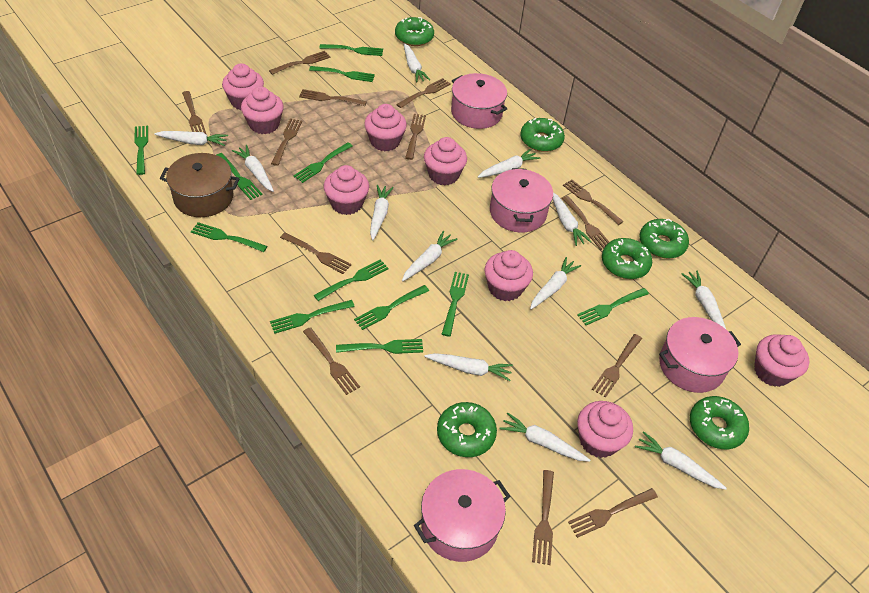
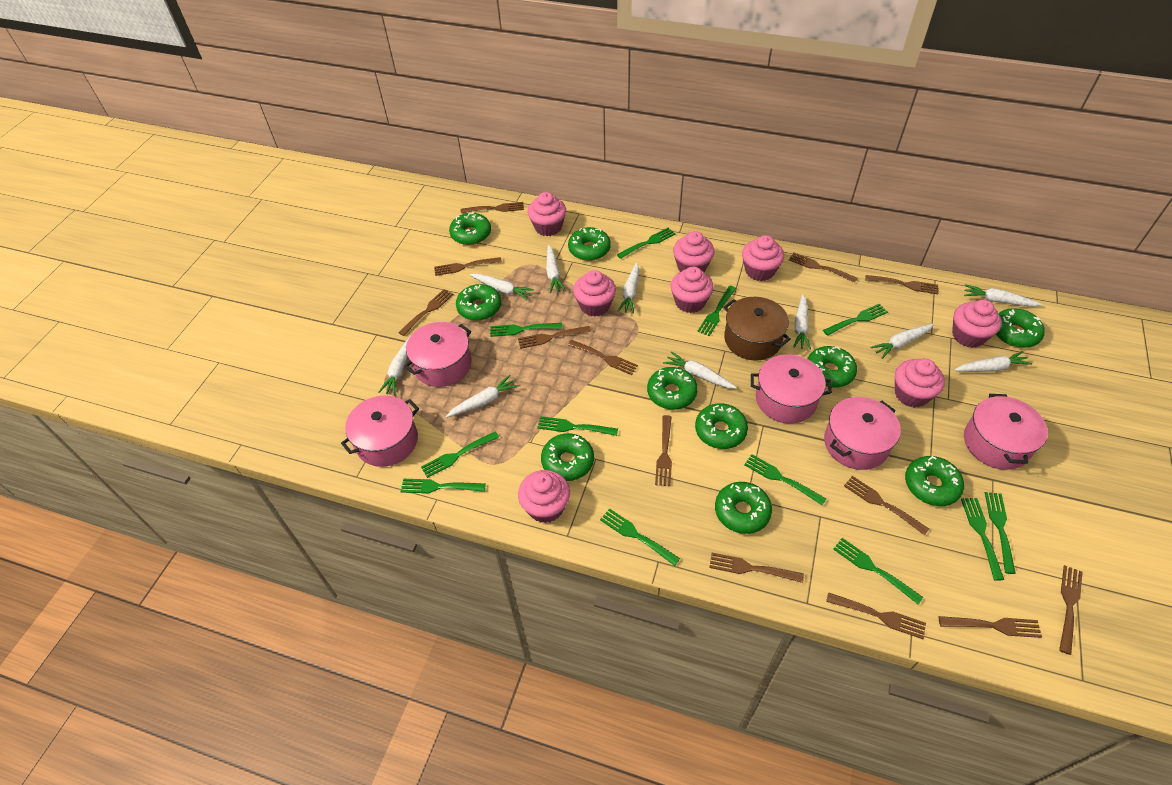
green donut: [395,17,434,46] [437,402,497,457] [520,118,565,152] [602,238,652,279] [639,219,689,259] [690,396,749,449] = 6 -> [449,213,491,245] [456,284,501,321] [541,433,594,481] [568,227,611,261] [647,367,698,410] [695,403,748,449] [715,482,772,534] [807,346,857,388] [905,456,964,506] [996,308,1045,348] = 10
pink pot: [414,469,510,562] [451,73,507,129] [490,168,553,233] [659,317,741,393] = 4 -> [341,395,419,467] [404,322,471,387] [751,355,832,423] [824,397,901,470] [964,394,1048,470] = 5
white carrot: [154,131,228,146] [232,145,274,192] [370,185,394,240] [402,231,458,281] [404,43,430,83] [425,353,513,381] [478,149,540,178] [499,413,590,462] [530,257,581,309] [553,193,592,246] [635,431,727,490] [682,270,726,329] = 12 -> [378,337,410,395] [446,375,519,418] [470,274,534,300] [546,245,566,293] [618,263,639,313] [663,351,737,389] [793,294,811,350] [870,324,934,359] [954,351,1032,372] [964,284,1042,307] = 10

